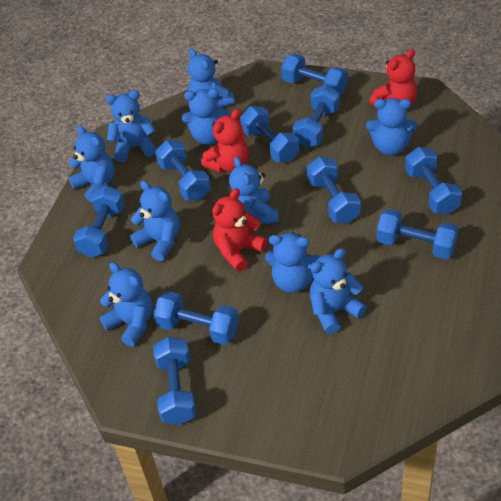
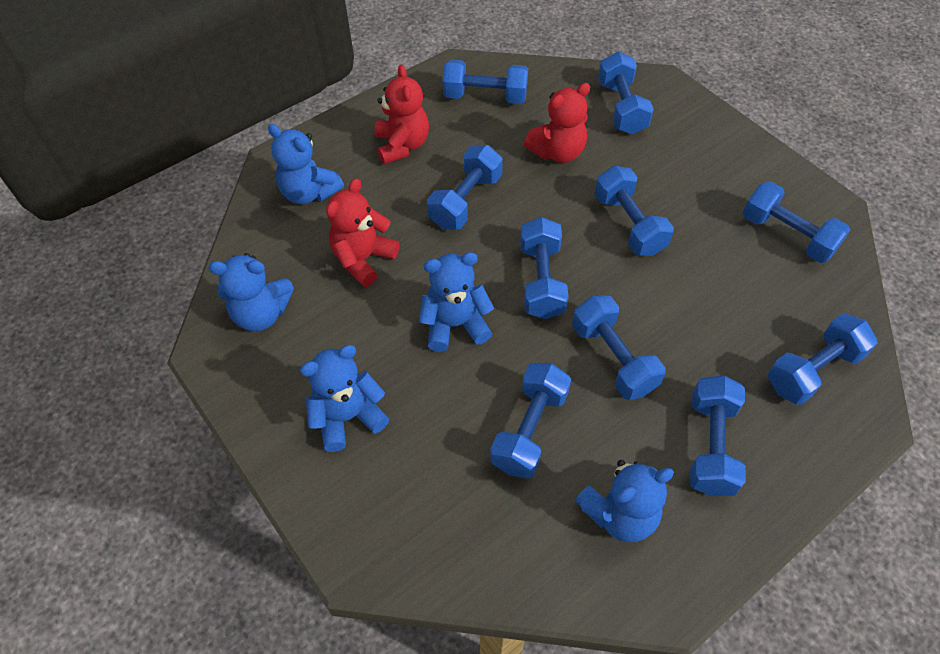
blue teddy bear: [68,125,115,202] [99,262,153,347] [106,90,156,162] [130,181,180,261] [182,89,231,145] [188,48,235,109] [229,157,279,225] [265,232,320,293] [310,248,367,334] [366,98,417,156] = 10 -> [209,253,294,331] [268,124,344,204] [300,345,389,452] [419,252,494,352] [575,460,674,542] = 5

